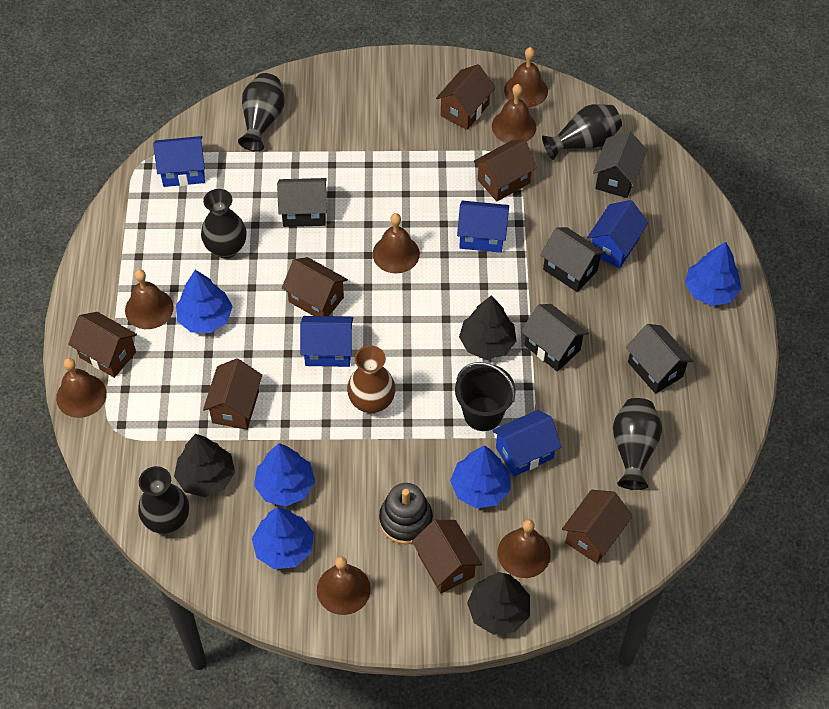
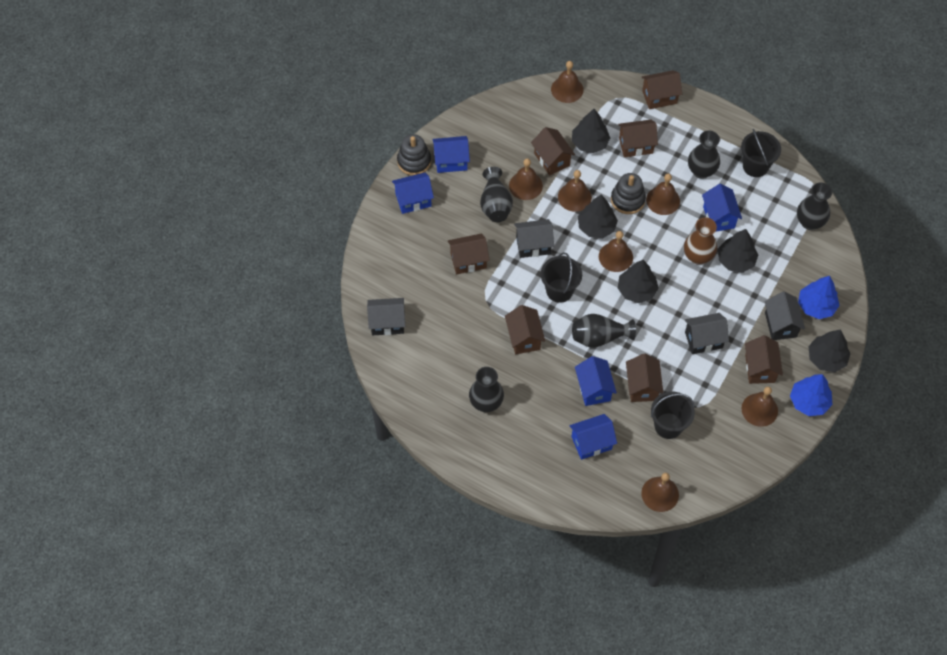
black bucket: [455,362,516,431] = 1 -> [541,252,582,303] [651,391,695,439] [741,129,781,177] = 3
black house: [277,178,327,227] [521,304,589,372] [540,227,606,292] [593,130,647,198] [626,324,694,394] = 5 -> [367,298,405,335] [514,219,554,258] [685,313,729,354] [764,292,805,340] = 4
black stacking toy: [379,483,433,544] = 1 -> [397,134,431,175] [611,173,646,214] = 2
black tree: [174,434,235,497] [459,295,517,360] [467,572,530,635] = 3 -> [572,109,610,153] [578,195,618,238] [618,260,658,303] [718,229,758,273] [808,329,851,372] = 5
blue tree: [176,270,233,333] [252,507,314,569] [254,443,315,507] [450,445,511,508] [685,242,742,306] = 5 -> [790,374,832,416] [798,276,840,319] = 2

